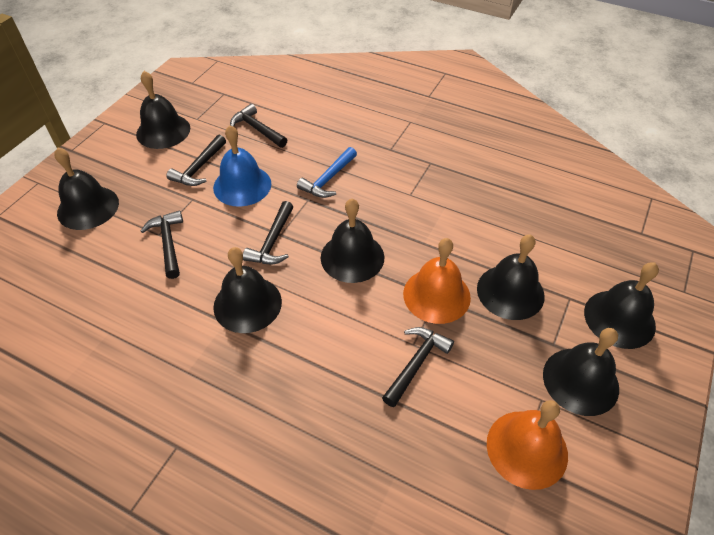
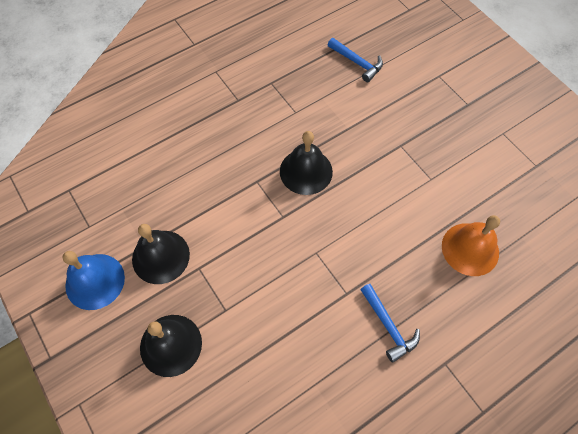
black bell: [54,147,119,230] [136,71,190,149] [213,247,282,333] [321,198,384,283] [477,234,545,320] [543,328,619,416] [584,262,659,349] = 7 -> [132,224,190,284] [140,315,202,377] [280,131,333,195] = 3
black hammer: [141,210,183,279] [167,135,226,186] [230,104,287,148] [243,201,293,264] [382,327,454,407] = 5 -> none = 0
blue hammer: [297,147,357,198] = 1 -> [328,38,383,82] [360,284,420,363] = 2
orange bell: [403,238,471,324] [487,400,568,490] = 2 -> [442,215,500,276] = 1

